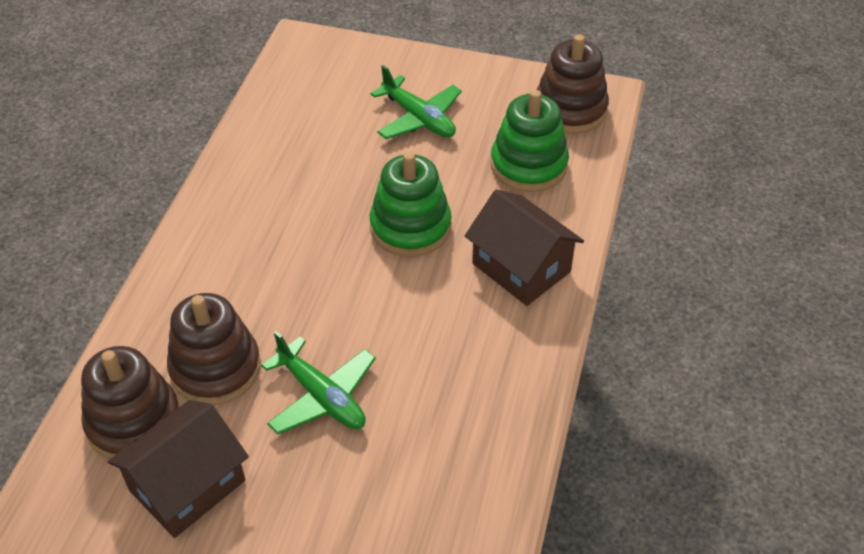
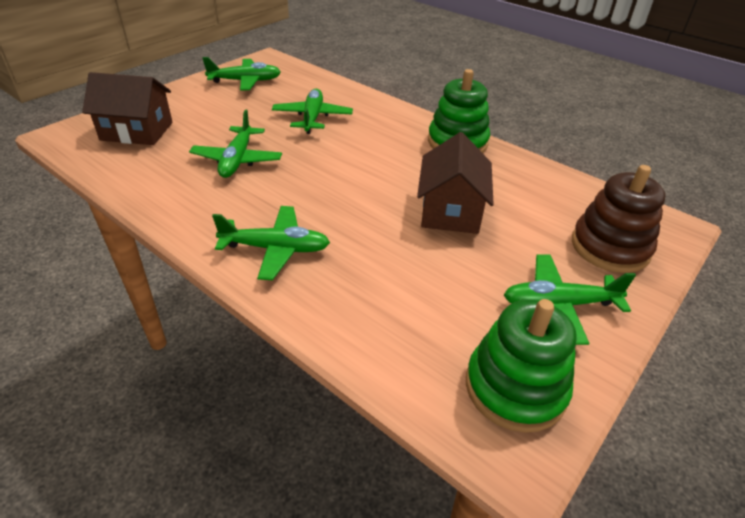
brown stacking toy: [81,346,180,459] [167,293,261,405] [536,34,609,134] = 3 -> [572,165,666,273] = 1
green plane: [261,331,376,435] [370,65,462,139] = 2 -> [189,109,282,178] [202,57,281,91] [212,206,330,280] [272,89,353,134] [504,254,636,345] = 5

